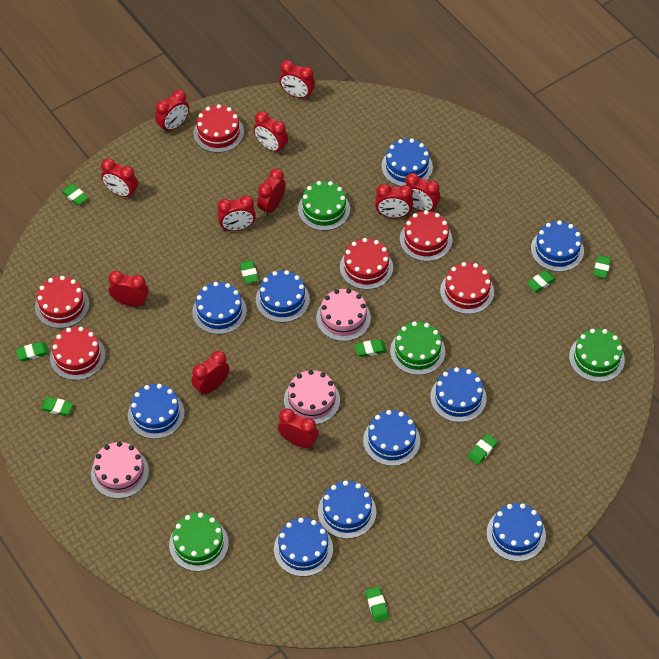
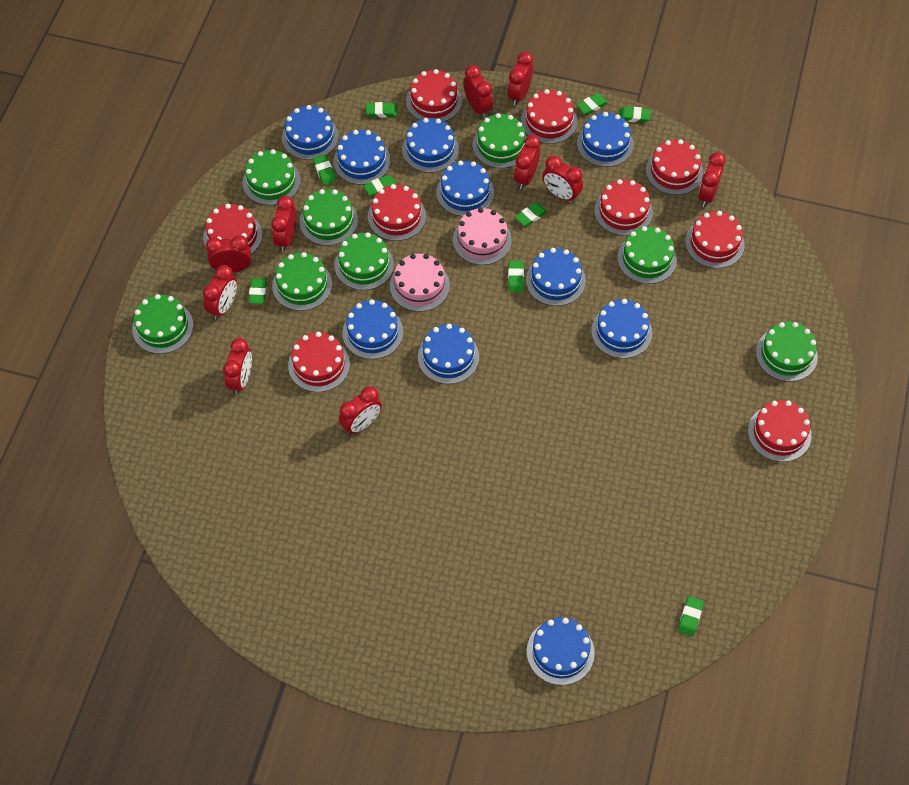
green cake: [169,513,229,571] [298,181,350,231] [390,321,445,375] [569,329,625,382] = 4 -> [132,294,193,354] [243,149,300,205] [272,252,332,311] [299,189,358,246] [334,232,394,290] [472,113,527,168] [618,226,677,284] [756,322,818,382] = 8
pink cake: [91,441,149,499] [284,370,340,425] [316,289,371,341] = 3 -> [390,254,450,312] [453,208,512,265] = 2
red cake: [35,276,90,328] [50,327,106,380] [193,104,244,153] [340,238,393,290] [400,210,452,261] [440,262,494,314] = 6 -> [203,204,262,254] [288,332,350,392] [368,184,426,241] [406,69,462,122] [521,89,577,144] [594,179,653,236] [646,139,703,195] [685,211,745,268] [748,400,811,462] = 9
red clock: [101,158,138,198] [108,271,149,307] [155,90,189,133] [192,351,229,396] [217,195,256,231] [253,111,288,154] [257,168,286,216] [278,408,318,449] [279,60,315,99] [375,184,413,218] [405,173,440,212] = 11 -> [203,265,237,319] [206,235,251,273] [223,338,252,394] [271,195,296,251] [339,386,382,435] [463,65,493,118] [507,52,533,106] [514,135,540,189] [542,156,583,203] [698,152,726,207] = 10

